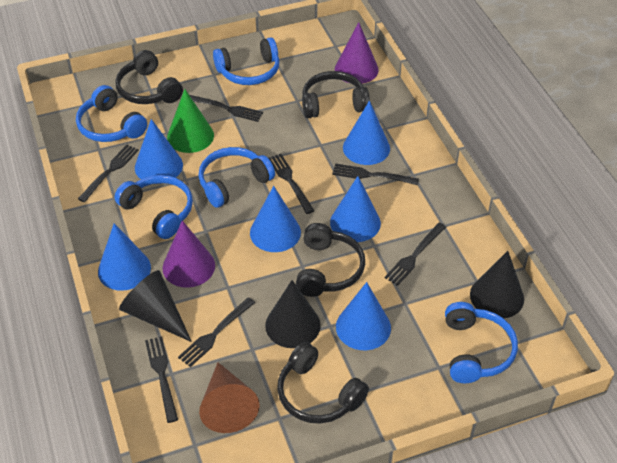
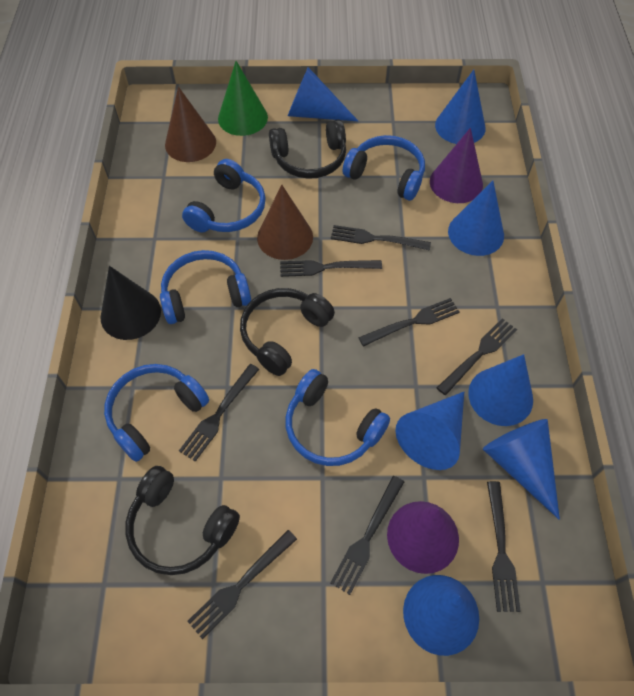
black cone: [119,270,192,342] [265,280,321,348] [470,251,524,318] = 3 -> [100,266,161,340] = 1
black fork: [78,145,139,202] [145,336,178,423] [178,297,255,367] [190,95,263,122] [268,154,315,214] [332,163,419,185] [384,223,446,286] = 7 -> [179,364,259,462] [187,530,297,639] [280,260,382,277] [330,476,404,595] [331,225,431,251] [358,298,460,347] [437,318,517,395] [487,481,521,612] = 8
black headphones: [115,50,183,104] [277,342,369,424] [296,223,365,297] [302,71,370,118] = 4 -> [125,466,240,575] [240,288,335,376] [269,119,346,179] = 3
blue cone: [98,223,151,291] [135,119,183,184] [250,186,301,252] [330,176,381,242] [336,282,391,350] [343,101,390,165] = 6 -> [288,67,358,121] [395,392,464,470] [403,575,479,656] [435,70,485,144] [448,181,504,256] [468,354,533,426] [483,419,560,520] = 7
brown cone: [199,362,260,433] = 1 -> [165,87,216,162] [257,185,313,260] = 2

